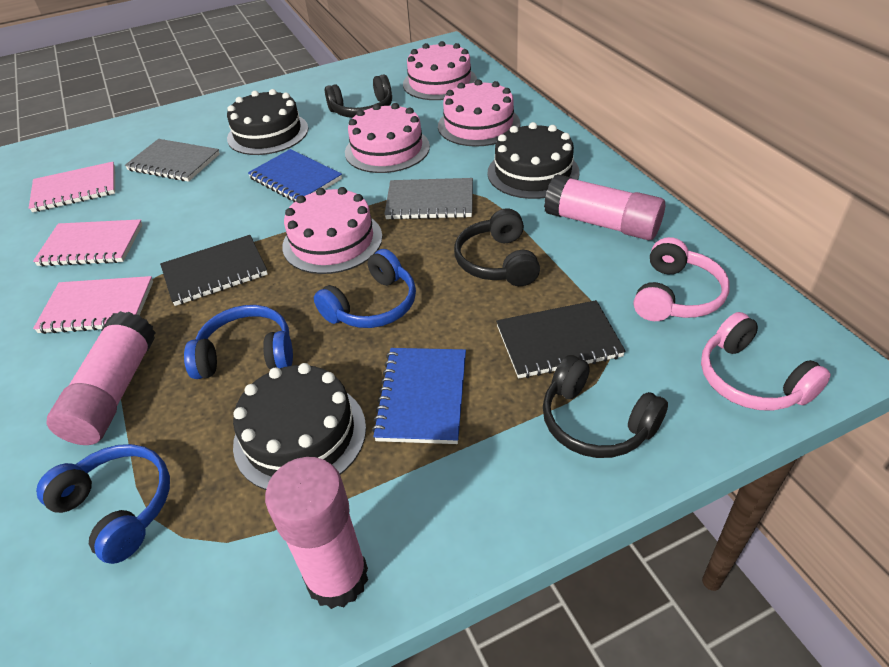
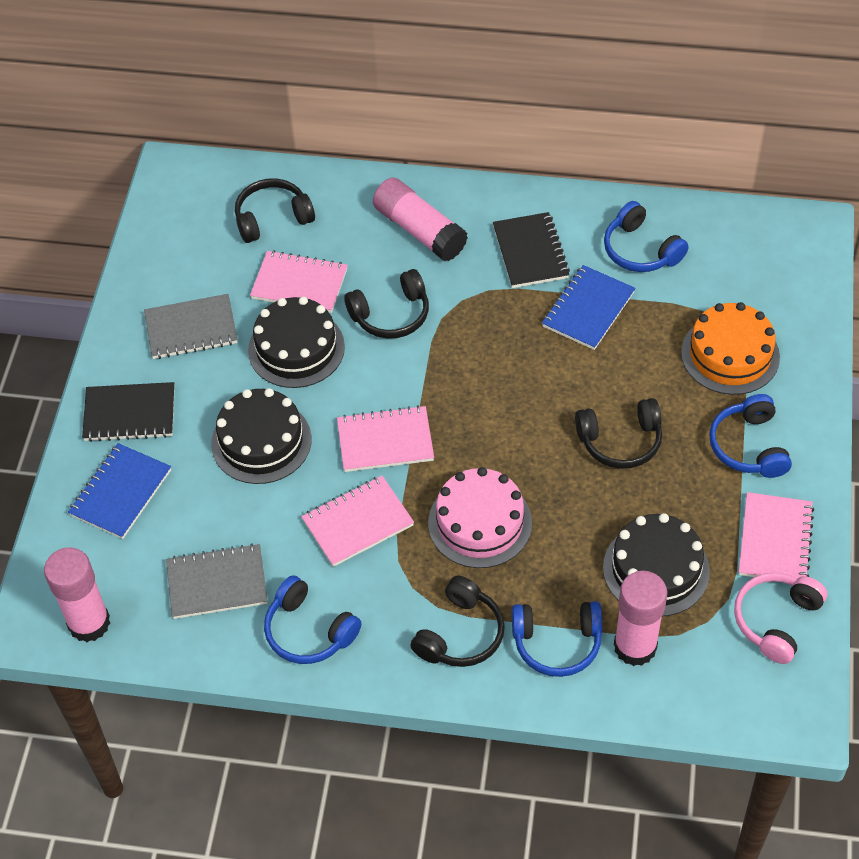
black headphones: [325,74,392,118] [454,208,540,286] [543,355,668,458] = 3 -> [235,178,315,243] [344,269,429,339] [410,576,505,667] [575,398,662,469] = 4
blue headphones: [36,444,170,564] [184,305,293,379] [314,249,416,328] = 3 -> [264,575,362,664] [512,601,603,677] [604,201,689,272] [709,394,792,478] = 4
orange cake: none = 0 -> [681,302,780,395] = 1
pink cake: [282,187,382,274] [345,103,430,173] [403,41,477,100] [438,79,520,147] = 4 -> [428,467,532,568] = 1
pink headphones: [634,237,730,321] [701,312,831,411] = 2 -> [734,573,827,664] = 1
pink notebook: [29,162,115,212] [33,219,143,266] [33,276,153,334] = 3 -> [250,250,348,313] [301,476,414,567] [337,405,434,472] [739,492,814,579] = 4

